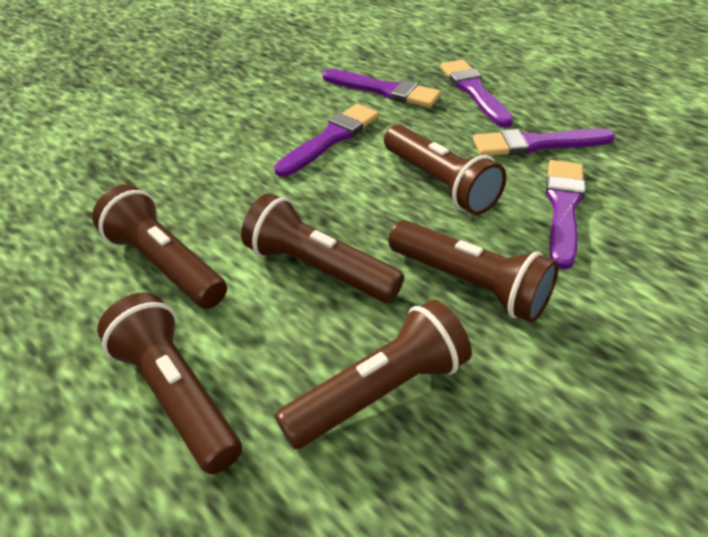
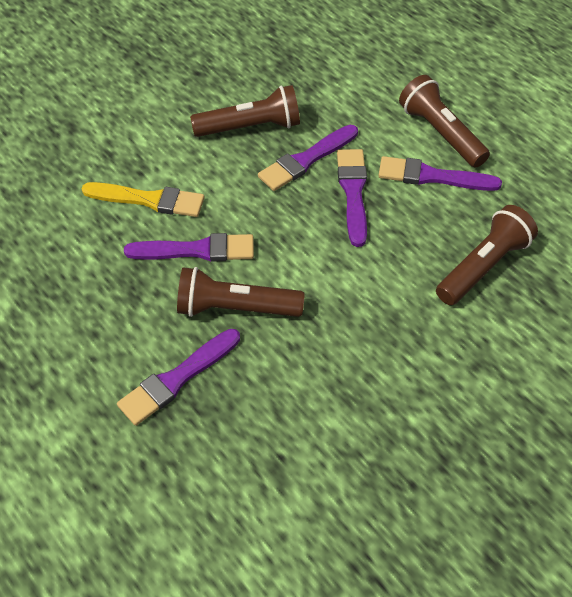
brown flashlight: [92,184,227,309] [97,292,242,474] [241,193,404,303] [275,299,472,449] [384,124,506,215] [388,220,559,323] = 6 -> [177,267,305,317] [190,85,300,137] [399,75,490,168] [436,205,538,305] = 4
yellow brush: none = 0 -> [81,182,205,217] = 1

